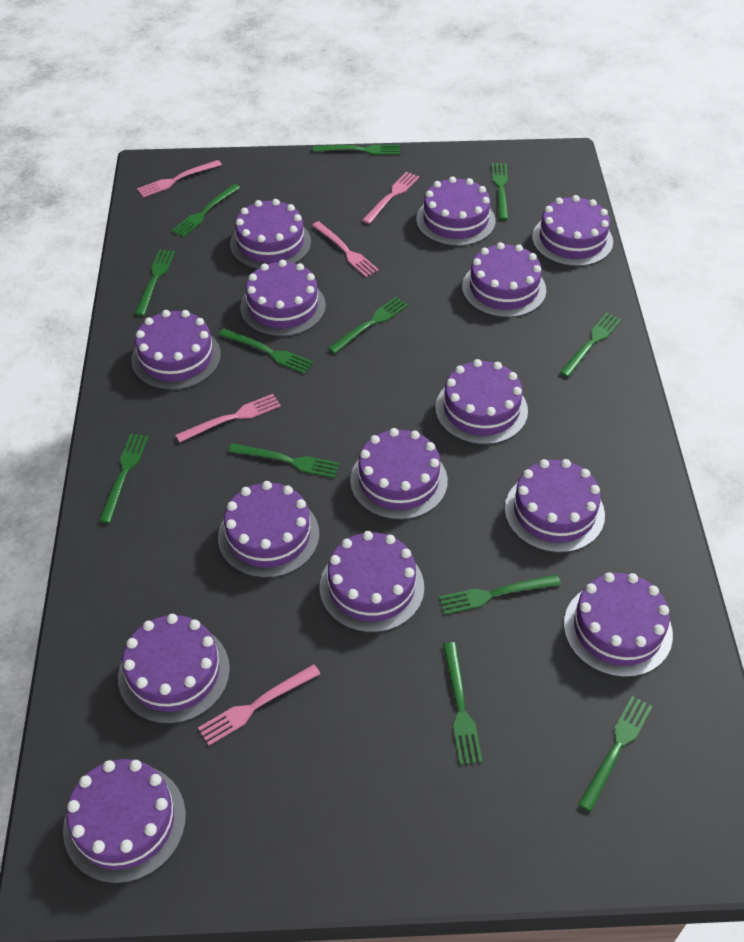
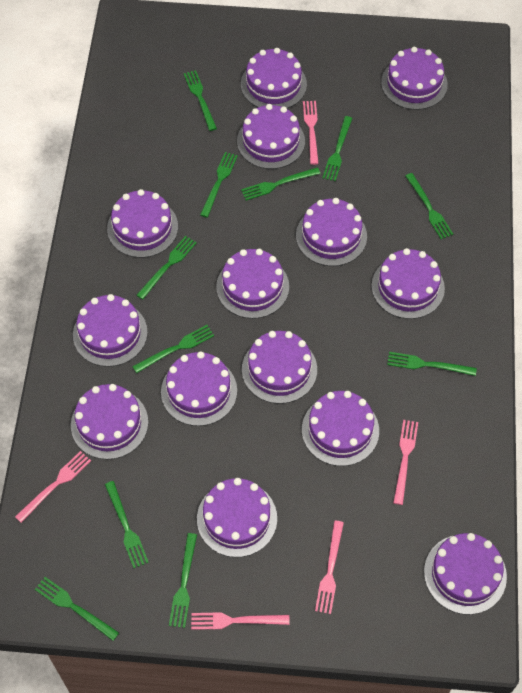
green fork: [99,434,148,523] [135,249,175,316] [171,184,240,237] [219,328,313,374] [228,444,340,478] [313,145,400,155] [328,297,408,354] [439,574,561,614] [443,642,483,765] [492,163,508,220] [560,313,622,377] [578,696,653,812] = 12 -> [35,577,119,641] [105,481,149,568] [132,325,214,373] [137,236,197,300] [169,533,197,628] [184,70,217,131] [200,152,238,218] [241,167,320,201] [323,116,352,181] [387,352,477,376] [406,173,453,239] = 11

